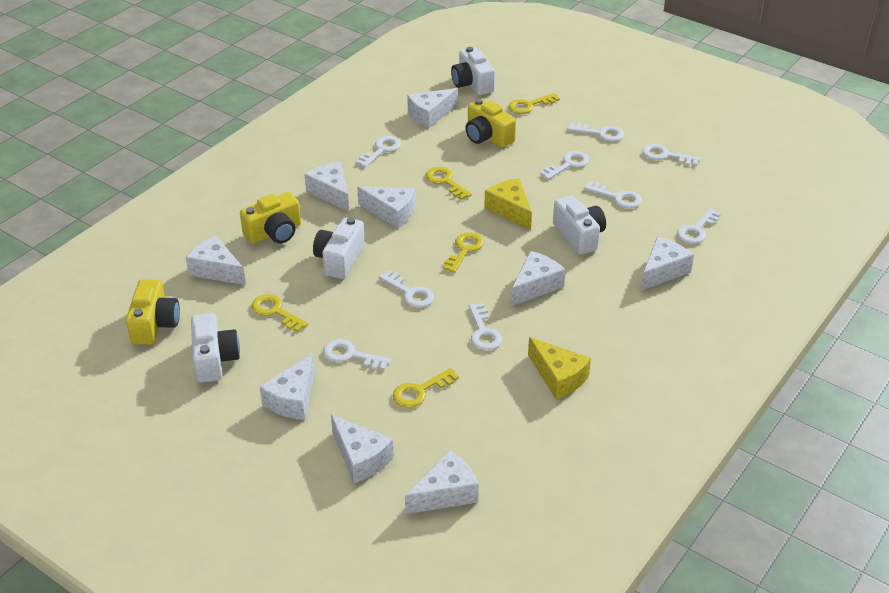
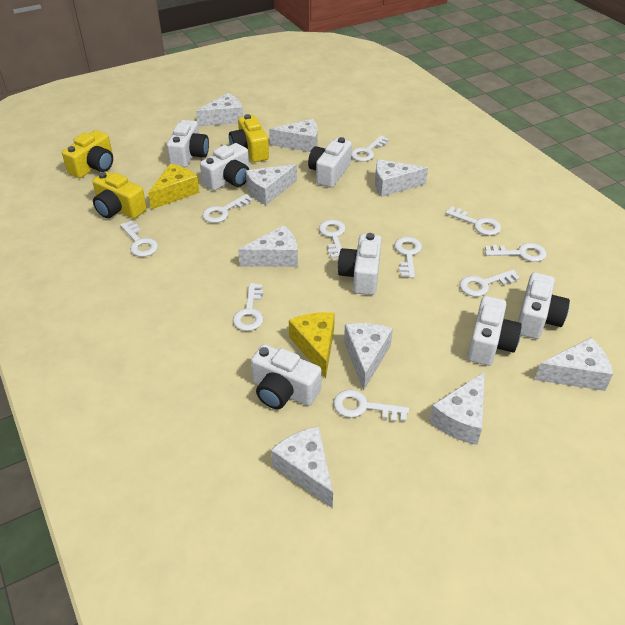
white camera: [191,313,240,383] [313,217,365,279] [451,47,495,95] [553,196,606,255] = 4 -> [167,120,209,168] [200,143,249,191] [251,344,322,409] [308,137,352,188] [338,233,382,295] [467,296,522,366] [518,272,570,339] = 7
white key: [323,339,391,370] [356,136,401,167] [379,270,434,308] [469,303,502,351] [540,151,589,180] [568,123,624,142] [584,181,642,208] [642,144,701,166] [677,208,721,244] = 9 -> [120,221,158,257] [202,194,253,223] [233,283,264,331] [319,220,346,259] [333,389,409,422] [351,136,389,162] [394,237,422,278] [445,207,501,236] [459,269,520,297] [485,243,547,262] = 10
yellow key: [252,294,308,332] [393,368,459,408] [426,167,472,200] [443,232,484,273] [508,93,560,114] = 5 -> none = 0

